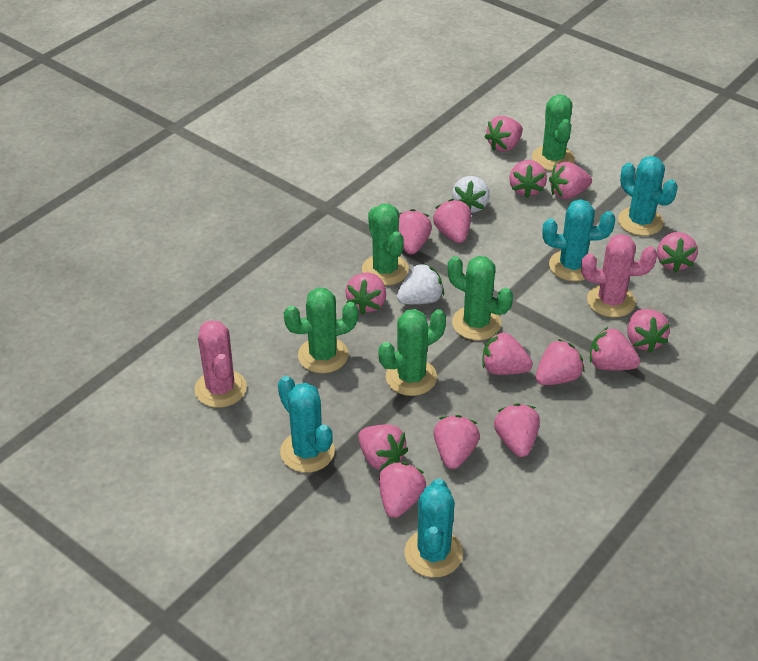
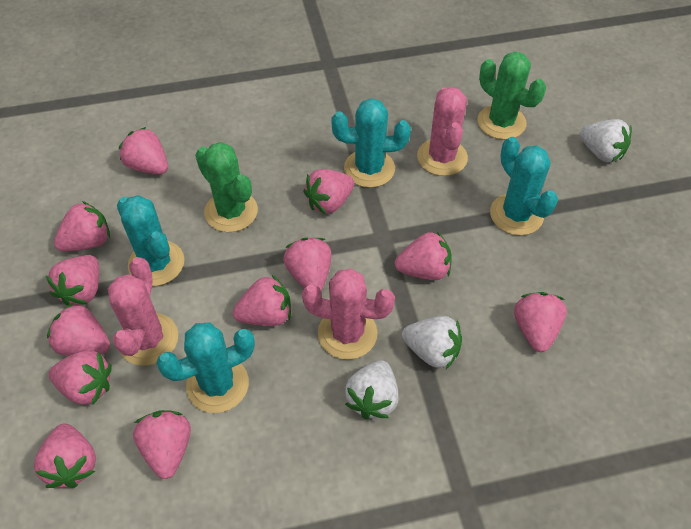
green cactus: [284,288,358,373] [362,204,409,285] [378,309,446,396] [447,256,513,340] [532,94,575,171] = 5 -> [195,142,258,232] [477,52,546,140] = 2
pink cactus: [194,321,247,408] [581,234,657,318] = 2 -> [108,257,178,366] [302,269,395,360] [417,87,468,176] = 3
pink strawberry: [345,273,386,314] [358,424,408,470] [379,462,426,518] [399,209,432,254] [433,199,471,243] [434,415,480,469] [482,331,533,375] [485,116,523,152] [494,403,540,457] [509,160,547,198] [535,339,584,385] [549,162,592,199] [590,327,640,371] [627,309,670,353] [657,232,698,273] = 15 -> [34,424,96,488] [46,255,99,306] [47,303,110,356] [49,350,112,405] [54,201,110,251] [119,127,168,174] [133,410,191,479] [233,275,291,326] [283,238,332,291] [304,169,354,214] [395,231,451,280] [514,292,567,352] = 12
white strawberry: [397,263,444,304] [452,176,490,213] = 2 -> [345,360,398,419] [402,316,462,369] [579,119,632,162] = 3

